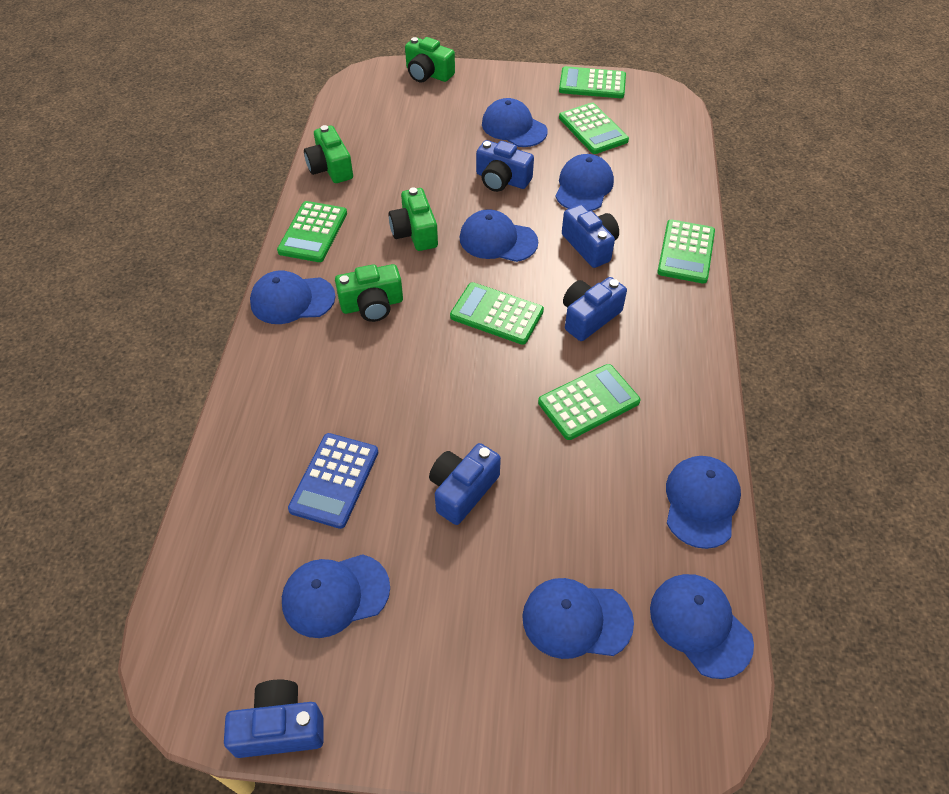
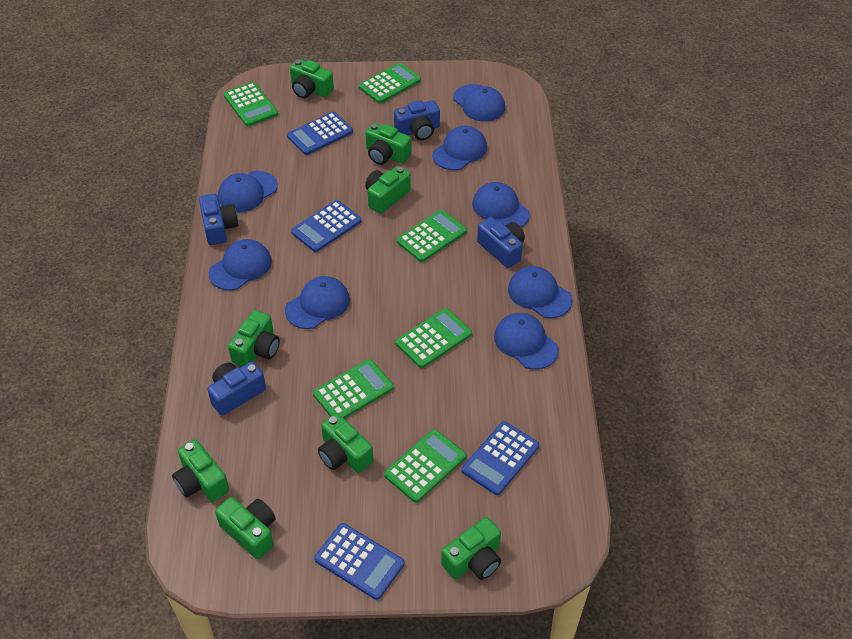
blue calculator: [288,433,378,529] = 1 -> [287,112,353,155] [291,200,361,252] [314,523,405,600] [461,421,539,495] = 4
blue camera: [224,680,324,758] [429,443,501,525] [476,140,534,192] [562,204,619,268] [563,277,627,341] = 5 -> [199,193,238,245] [207,362,266,416] [394,100,440,140] [477,217,525,268] = 4
green camera: [304,125,353,183] [335,264,403,322] [389,187,438,251] [405,37,455,83] = 4 -> [172,439,229,502] [215,497,276,559] [228,310,280,366] [290,59,334,98] [318,413,374,473] [365,123,412,165] [365,166,411,214] [441,517,501,580] = 8

